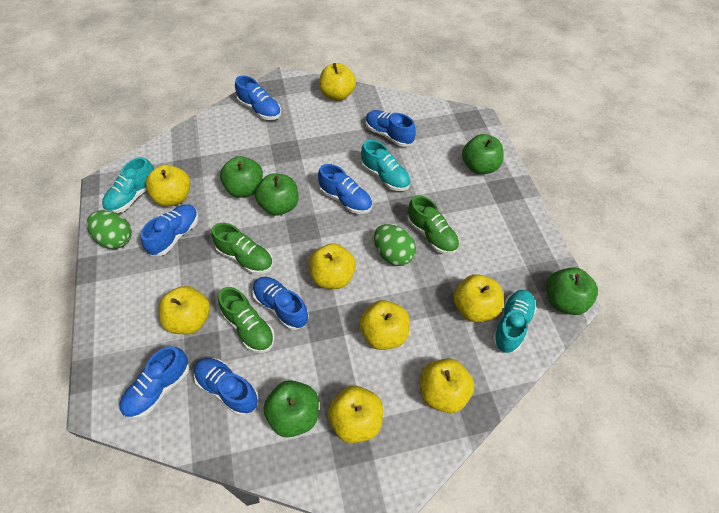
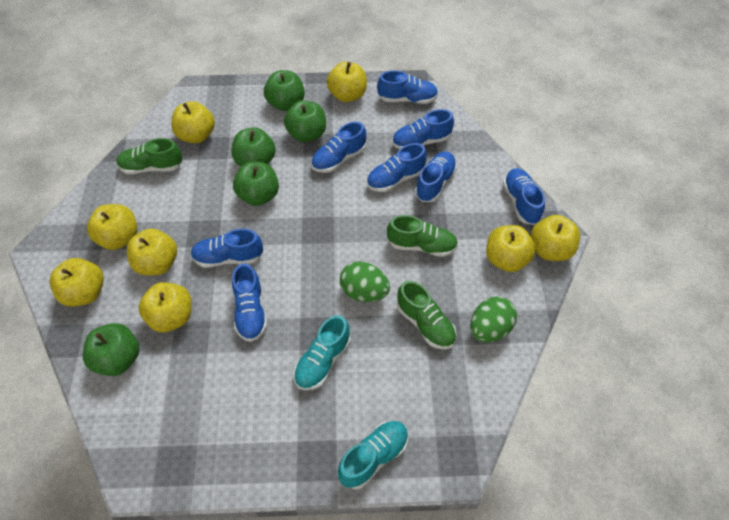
blue shoe: [119,346,189,419] [141,204,199,256] [194,358,259,416] [235,75,281,120] [252,277,309,330] [318,164,372,214] [366,110,416,147] = 7 -> [191,229,263,268] [232,263,267,342] [311,121,366,173] [367,143,427,192] [377,70,438,104] [392,109,454,149] [415,151,457,202] [503,169,545,225] = 8
turquoise shoe: [102,157,154,213] [361,140,411,191] [492,290,537,353] = 3 -> [294,315,351,390] [338,421,408,490] = 2

